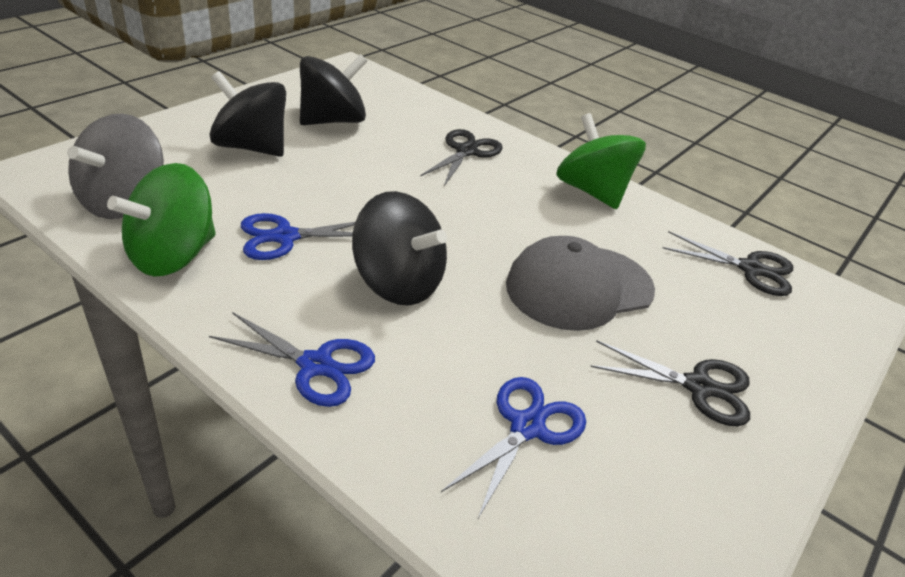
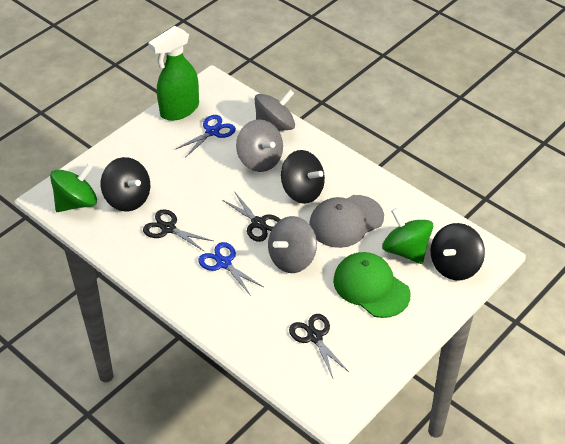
blue scissors: [209,312,375,407] [241,213,355,260] [441,377,586,518] = 3 -> [174,115,236,158] [198,242,263,296] = 2
green cap: none = 0 -> [333,252,411,318] = 1
green spray bottle: none = 0 -> [148,26,199,121] = 1
grey spinning top: [67,114,164,219] = 1 -> [236,119,283,172] [255,90,295,131] [268,216,317,273] = 3

